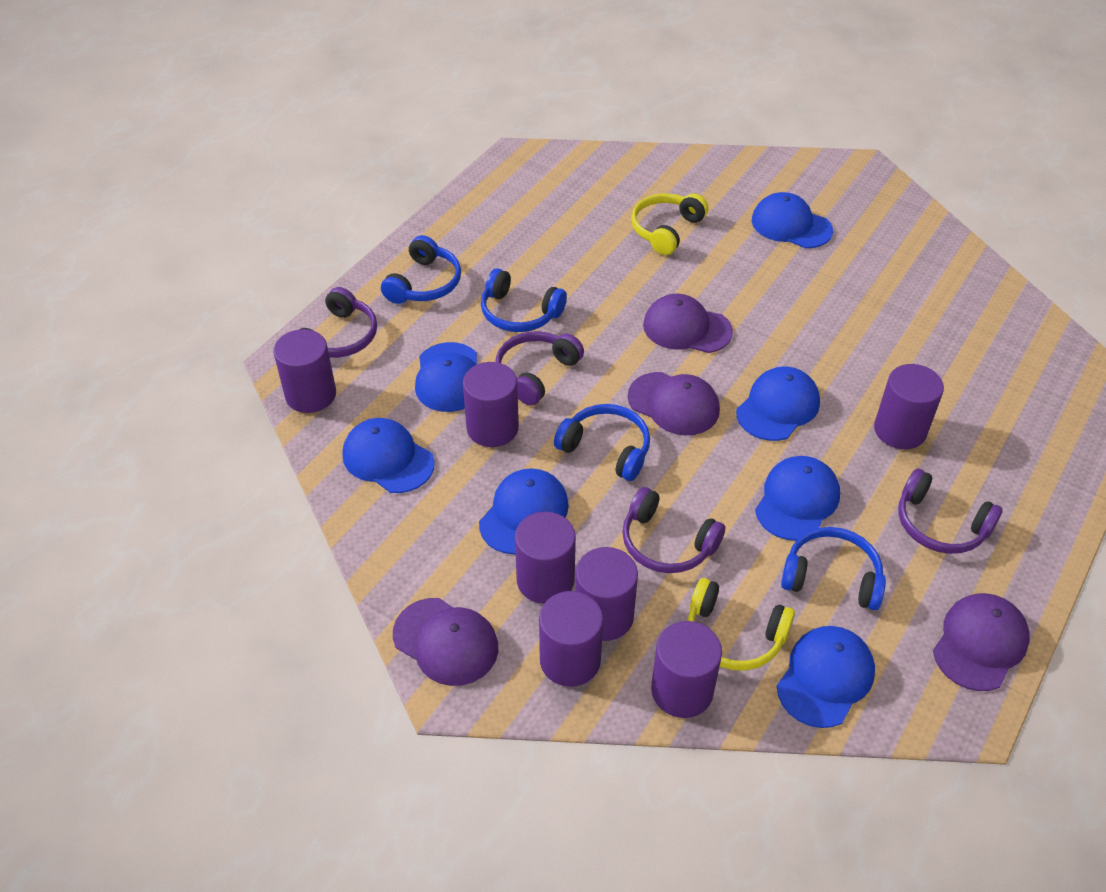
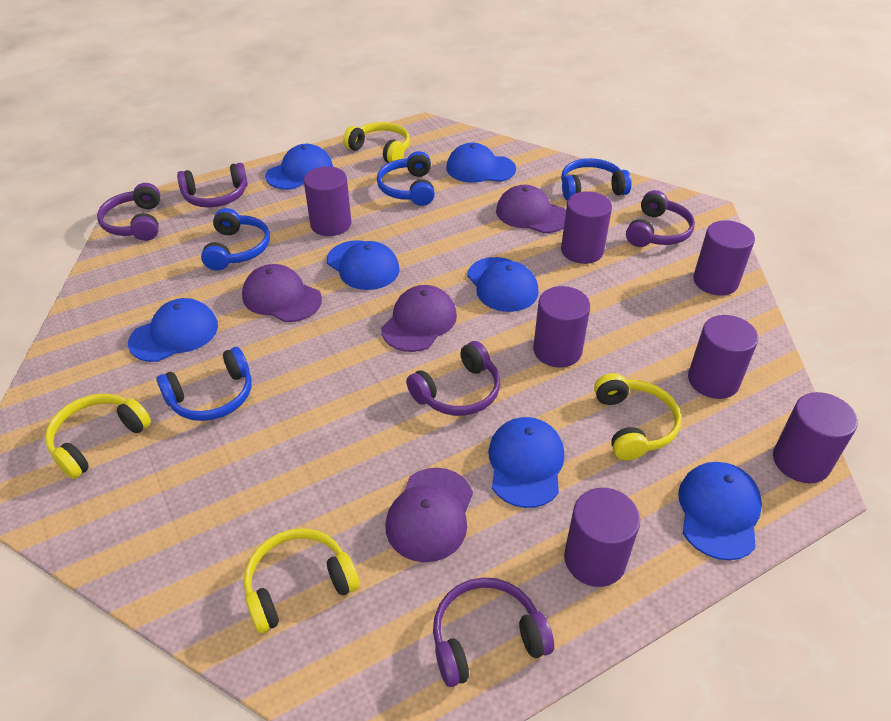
purple headphones: [301,287,377,358] [496,331,584,406] [622,487,725,573] [898,468,1003,554] = 4 -> [97,183,160,241] [177,163,248,208] [406,341,500,416] [433,577,554,687] [626,190,695,247] = 5
yellow headphones: [631,193,708,255] [688,578,795,670] = 2 -> [45,394,151,479] [244,528,360,633] [343,122,410,163] [594,373,682,460] = 4

